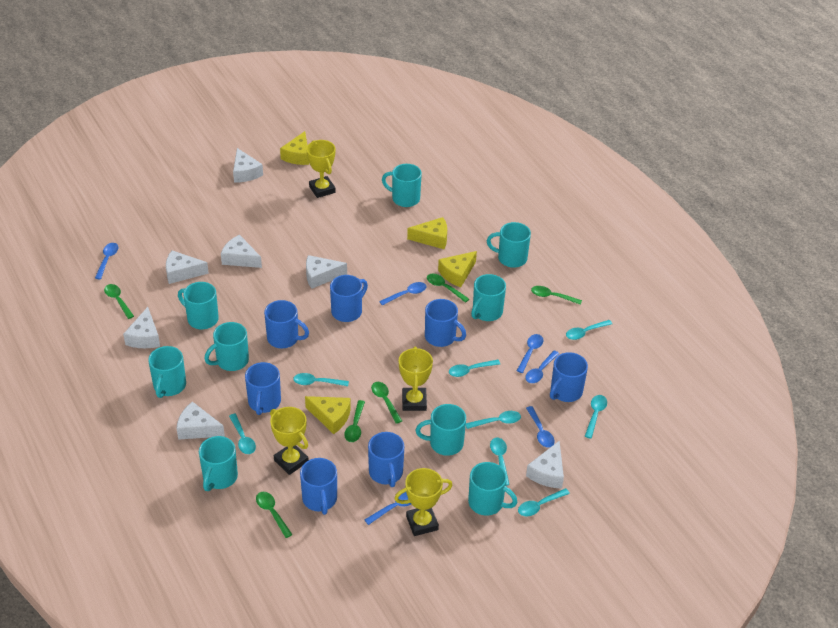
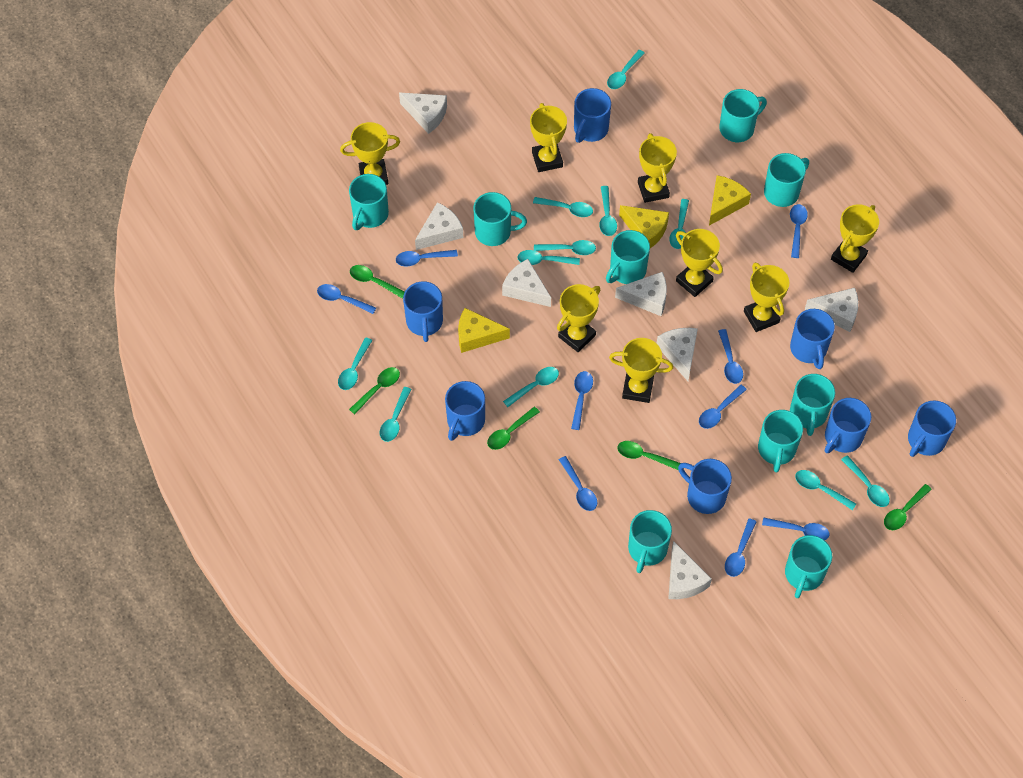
blue spoon: [95,243,118,279] [364,492,411,525] [379,282,427,306] [517,334,543,373] [525,351,559,383] [526,406,555,448] = 6 -> [317,284,376,314] [396,250,458,267] [559,456,597,511] [571,371,593,430] [699,385,747,429] [718,329,743,384] [725,518,757,577] [762,518,829,540] [790,204,808,258] = 9
green spoon: [104,284,134,319] [256,492,293,538] [344,400,365,442] [371,382,402,424] [427,274,469,303] [531,286,582,305] = 6 -> [349,367,400,414] [350,265,405,299] [487,407,540,450] [617,441,681,470] [884,484,932,530] = 5
turquoise spoon: [229,414,256,454] [293,373,349,386] [449,360,500,377] [466,411,521,429] [490,438,509,486] [518,488,570,516] [566,320,612,340] [585,395,607,439] = 8 -> [338,338,373,390] [380,387,412,442] [503,367,559,407] [517,250,580,265] [533,197,593,217] [534,240,596,255] [599,186,617,236] [607,50,645,89] [669,199,689,249] [795,470,856,510] [841,455,890,507] = 11
yellow cheese: [280,131,309,165] [305,396,351,434] [407,217,447,249] [438,251,477,287] = 4 -> [458,308,510,353] [619,205,669,248] [709,175,751,226] = 3
yellow trophy: [270,407,308,475] [306,140,336,198] [394,468,453,536] [399,346,433,411] = 4 -> [340,122,400,185] [530,103,567,172] [557,284,600,352] [609,338,673,403] [638,133,677,203] [676,229,723,297] [744,262,789,332] [831,204,879,273] = 8

